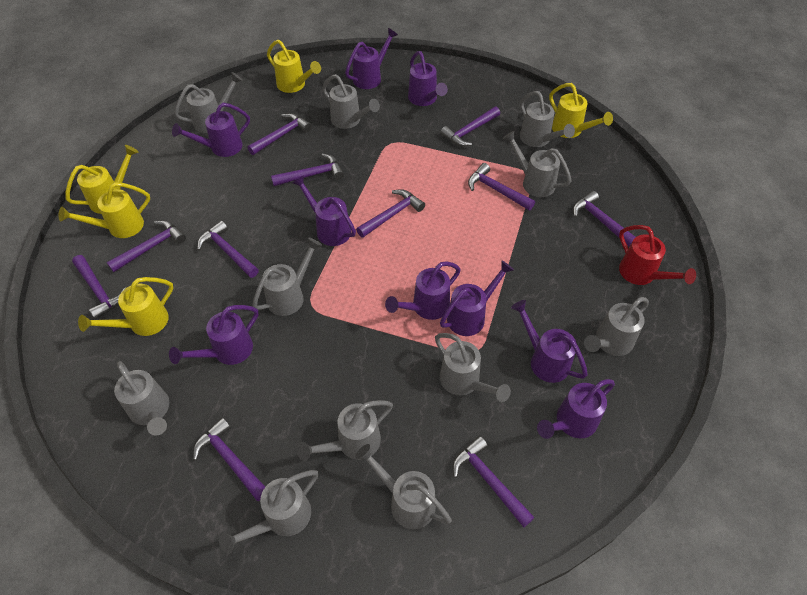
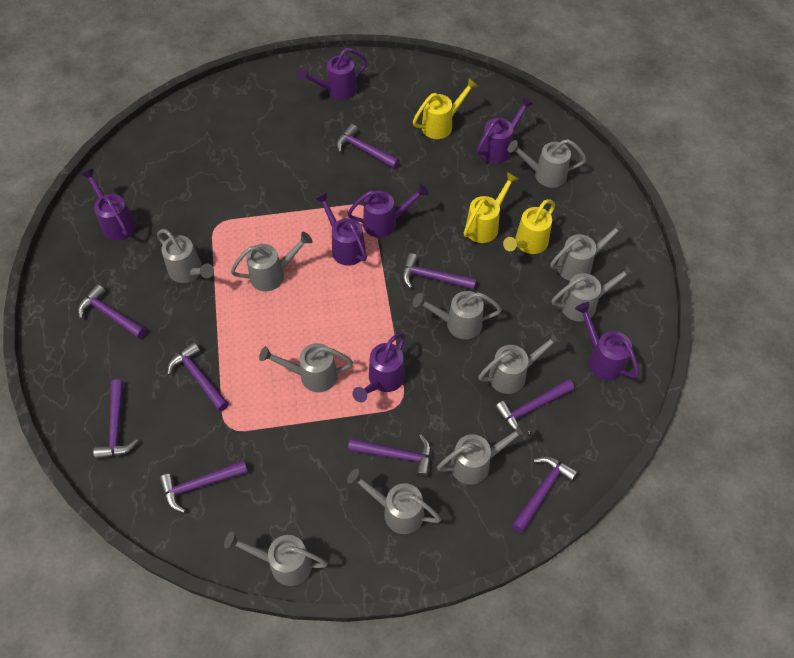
purple hammer: [72,255,126,320] [107,220,186,272] [193,418,265,501] [197,221,259,278] [247,113,312,155] [271,154,344,186] [356,189,425,238] [440,107,500,146] [453,436,535,527] [468,163,535,210] [573,191,636,247] = 11 -> [78,284,146,339] [93,379,138,459] [159,460,248,513] [167,342,229,411] [336,124,400,169] [348,435,431,478] [402,253,477,290] [494,379,575,433] [512,456,578,533] = 9
purple watering can: [169,305,258,365] [172,103,250,157] [293,175,356,246] [345,28,398,89] [385,261,461,320] [408,51,448,106] [440,261,514,336] [511,300,588,383] [537,379,615,439] = 9 -> [81,169,136,241] [298,48,367,100] [315,192,367,266] [347,183,429,238] [353,333,405,402] [477,97,533,163] [575,302,639,380] = 7
red watering can: [619,225,696,285] = 1 -> none = 0
yellow watering can: [59,182,150,238] [65,145,138,214] [78,277,173,336] [267,40,321,93] [549,83,613,138] = 5 -> [413,78,478,139] [463,172,518,243] [503,199,555,254] = 3

